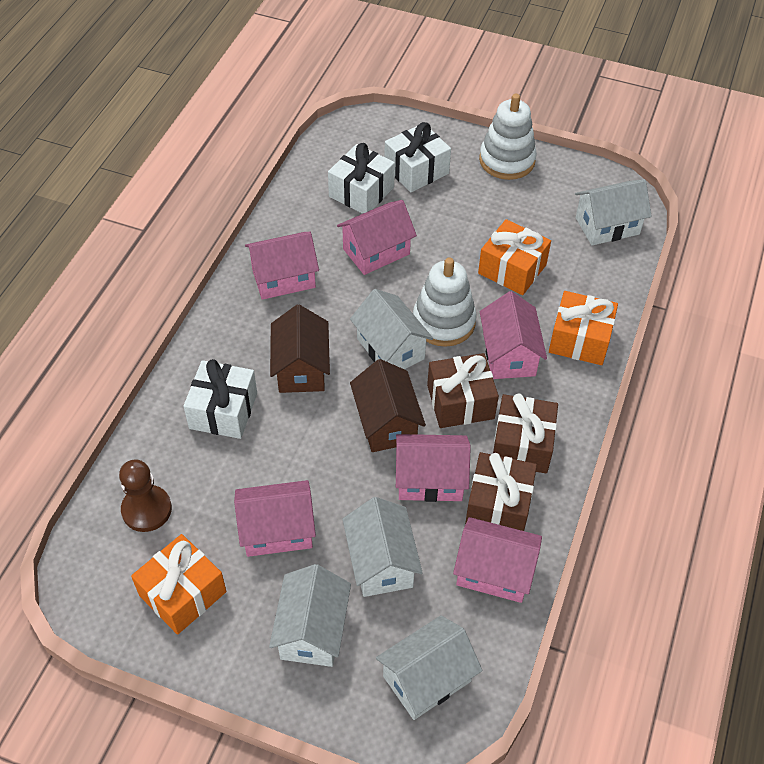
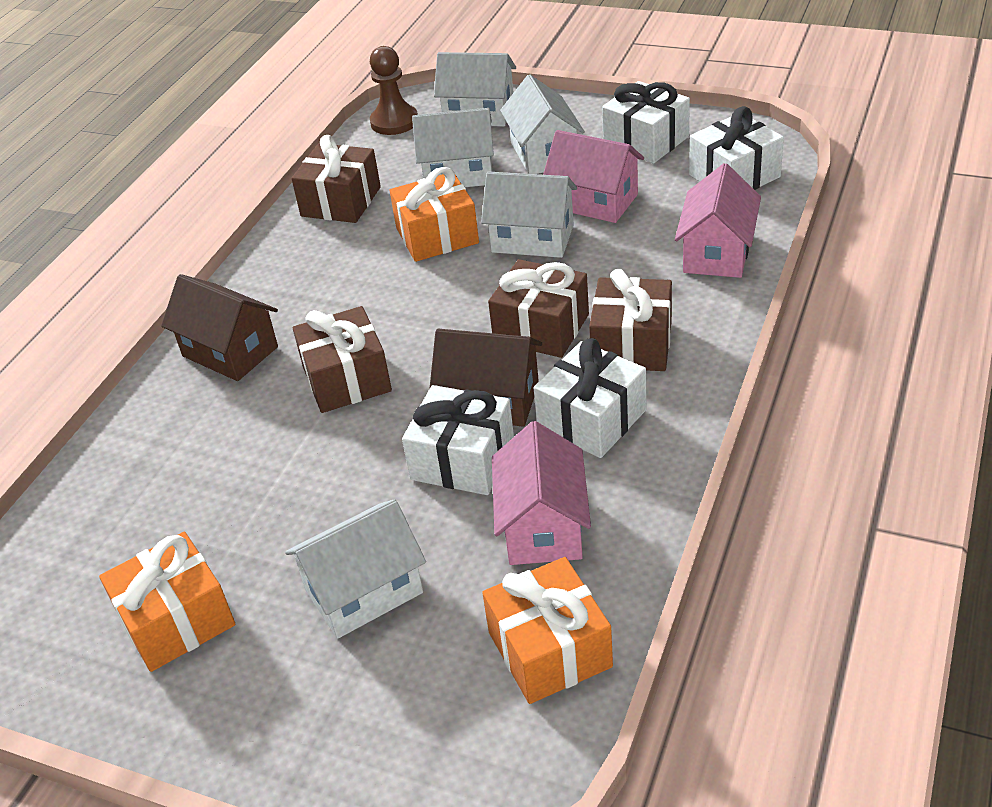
brown gift: [427,353,499,428] [465,452,537,531] [493,393,558,473] = 3 -> [291,135,381,223] [293,306,392,413] [488,259,589,358] [589,269,672,371] = 4
pink house: [234,480,316,557] [245,232,319,300] [337,200,417,275] [396,434,471,502] [453,517,542,603] [480,291,547,379] = 6 -> [492,421,591,565] [543,130,644,223] [675,163,761,278] = 3
white gift: [183,359,257,439] [328,143,395,214] [384,122,451,192] = 3 -> [402,385,514,495] [534,338,646,458] [602,81,690,164] [689,106,784,190] = 4
white stacking toy: [413,257,477,347] [479,94,537,180] = 2 -> none = 0

